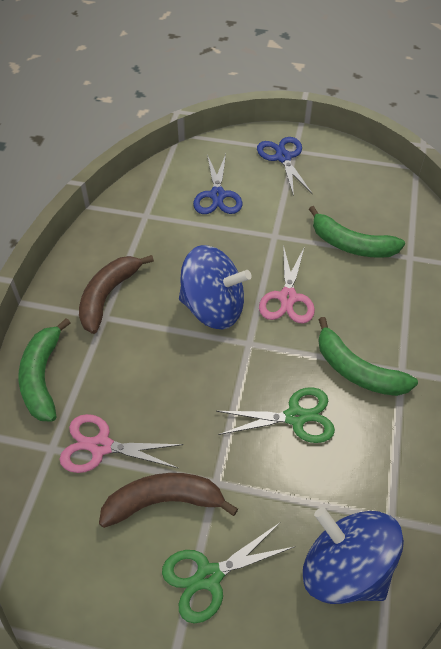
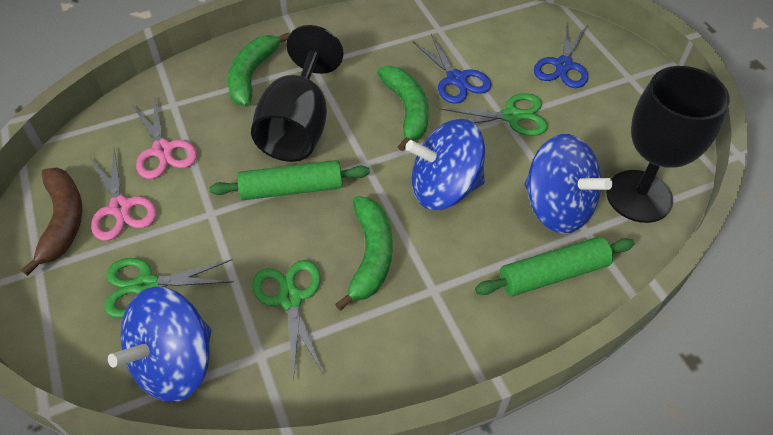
black goblet: none = 0 -> [251,25,344,162] [606,66,730,223] = 2
blue spinning top: [179,245,251,330] [303,507,404,604] = 2 -> [108,287,212,402] [405,119,485,210] [525,134,612,234] = 3
brown banana: [79,255,154,334] [99,473,238,528] = 2 -> [21,168,83,276] = 1
green rolling pin: none = 0 -> [209,160,370,200] [475,237,635,296] = 2
green scissors: [162,522,296,623] [216,387,335,443] = 2 -> [104,258,234,318] [252,260,323,381] [439,93,548,136] = 3

